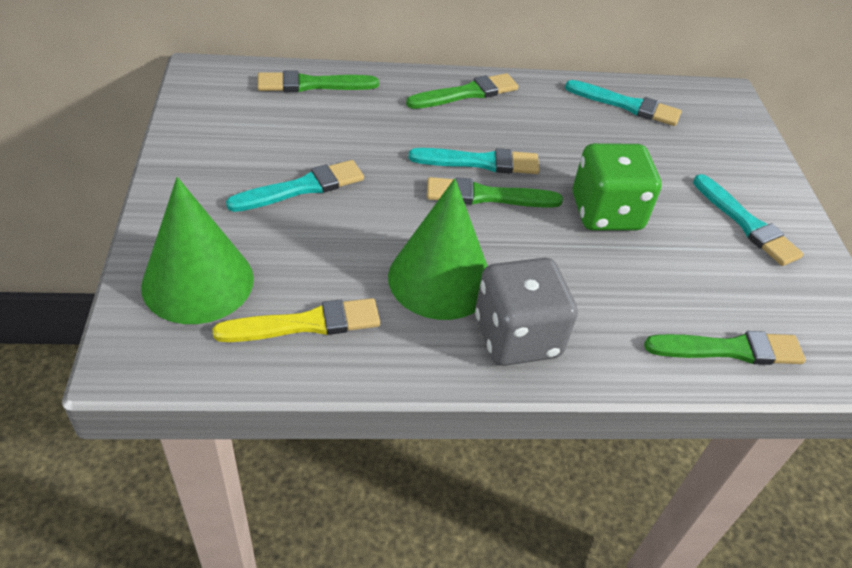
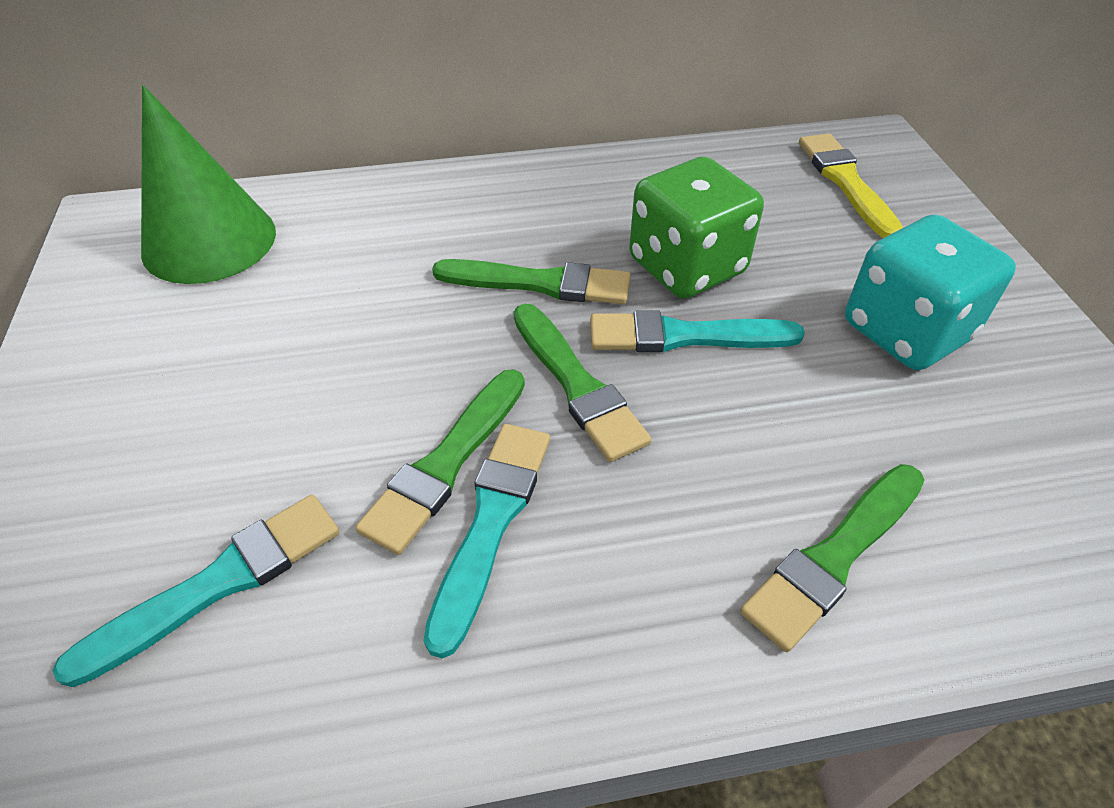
green cone: [141,177,254,324] [388,178,487,320] = 2 -> [141,85,276,284] = 1
grey dice: [475,258,578,366] = 1 -> none = 0
turquoise brush: [226,160,364,212] [409,148,540,174] [565,80,681,126] [693,174,804,266] = 4 -> [52,495,339,687] [423,424,550,658] [590,310,805,352] = 3
turquoise dice: none = 0 -> [845,214,1016,370] = 1

